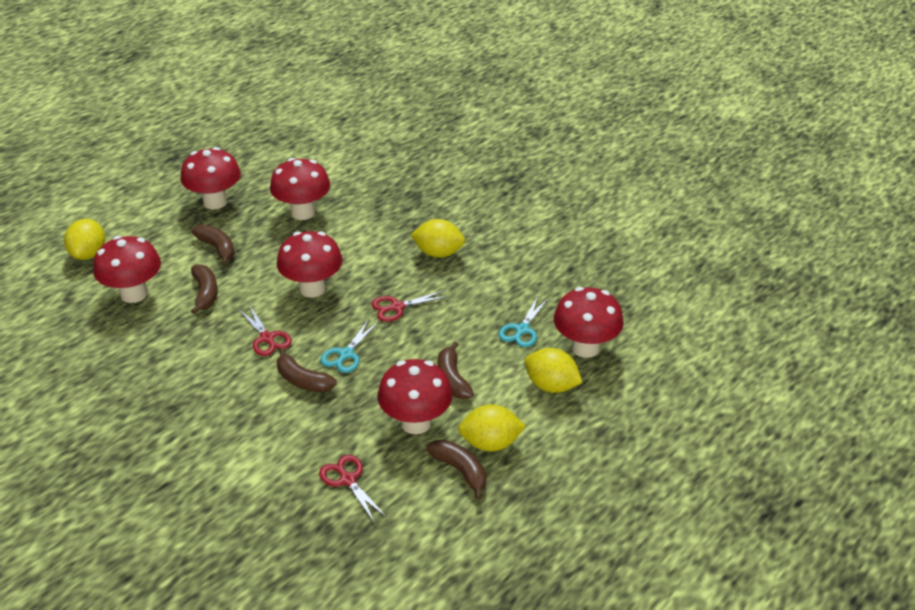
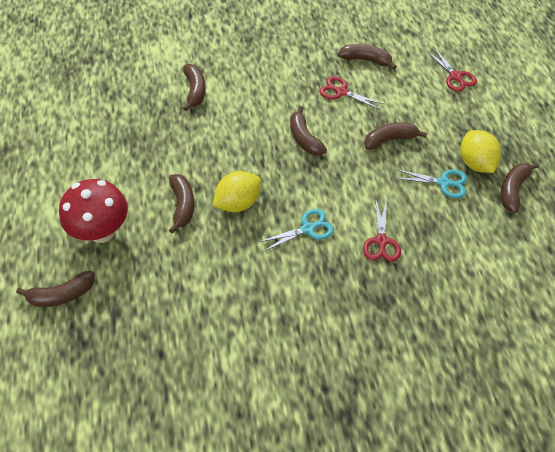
brown banana: [191,225,235,265] [191,264,218,314] [277,348,337,392] [426,440,486,500] [437,341,474,399] = 5 -> [16,270,95,307] [169,174,195,234] [183,64,206,111] [290,106,327,156] [338,44,397,70] [364,122,427,150] [501,163,539,213] = 7
red mushroom: [93,236,161,303] [180,147,241,209] [270,158,330,220] [277,231,343,297] [377,359,453,434] [554,287,624,358] = 6 -> [59,179,128,243] = 1
yellow lemon: [64,219,105,260] [411,219,465,258] [458,404,526,452] [525,348,583,393] = 4 -> [213,171,261,212] [461,130,501,173] = 2

